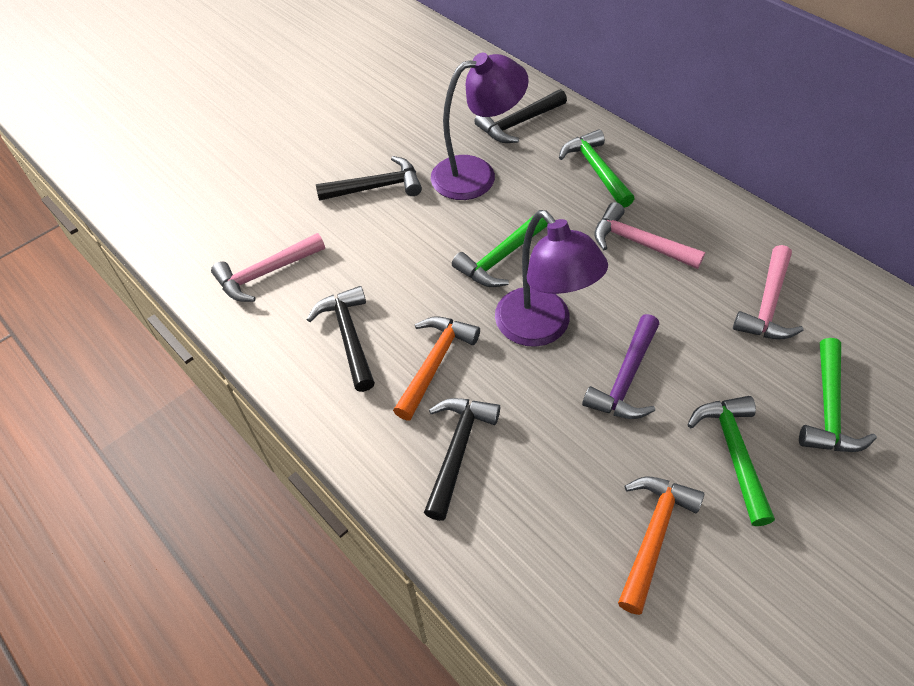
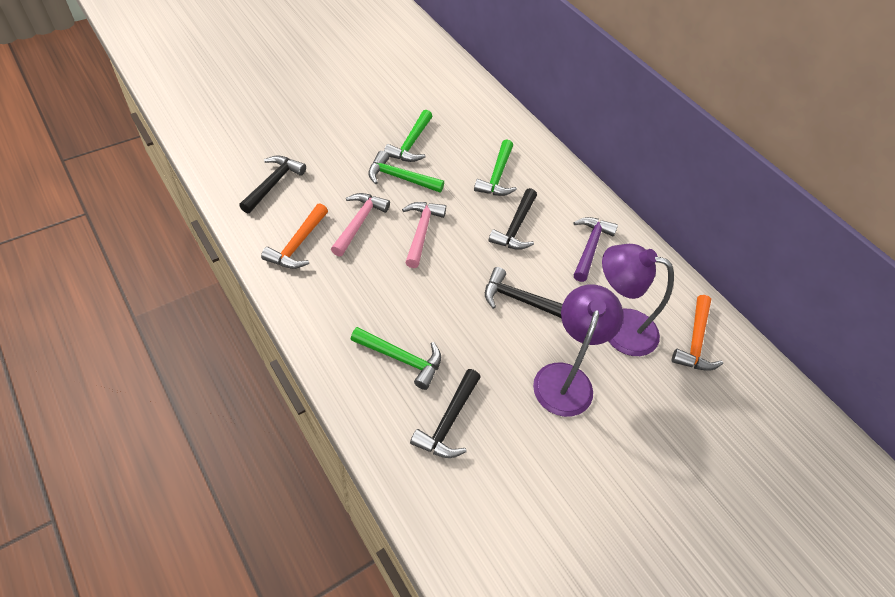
pink hammer: [211,233,325,302] [594,202,705,269] [733,245,803,339] = 3 -> [331,193,390,257] [402,202,446,268] = 2

